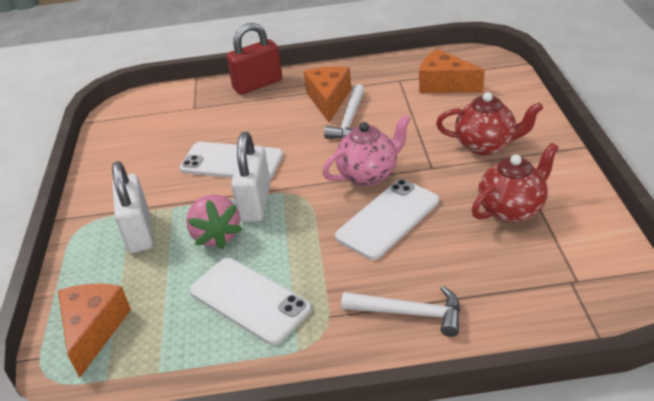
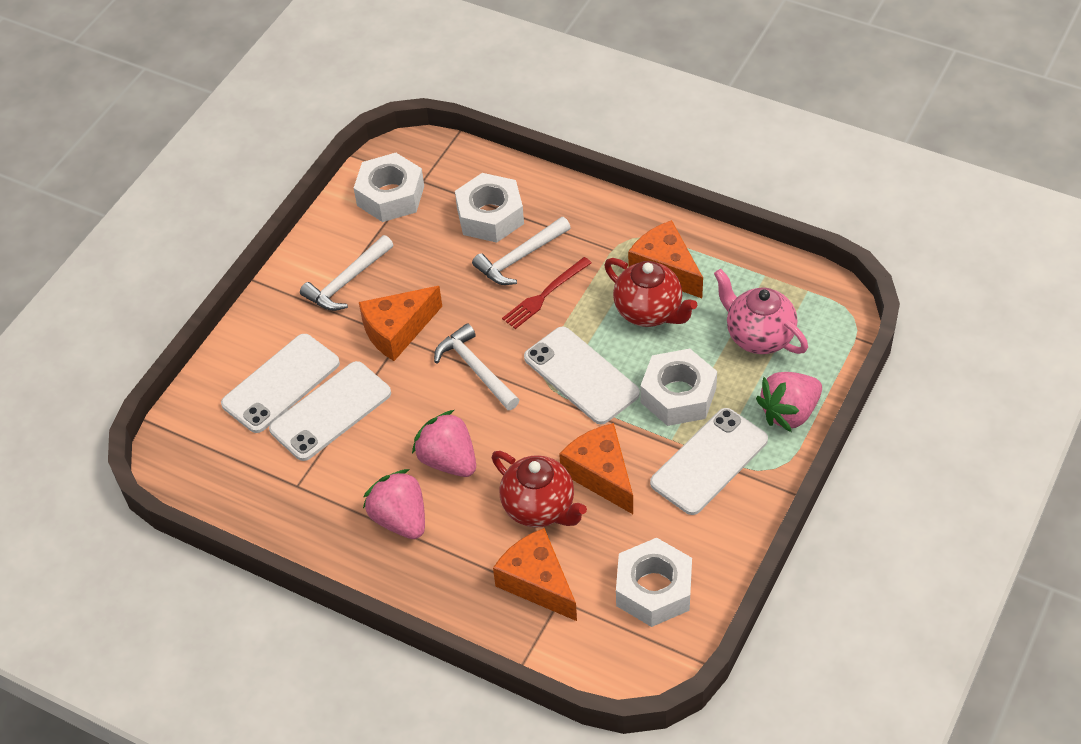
orange cheese: [58,283,131,378] [304,66,351,123] [419,49,485,93] = 3 -> [359,286,442,361] [493,528,577,621] [559,423,633,514] [628,220,703,298] = 4
pink strawberry: [186,194,243,249] = 1 -> [363,469,425,539] [412,410,476,477] [756,372,822,432] = 3
red fork: none = 0 -> [502,257,592,329] = 1
red padlock: [226,23,282,95] = 1 -> none = 0
white hammer: [324,84,365,139] [341,286,460,337] = 2 -> [300,235,393,311] [434,323,519,410] [472,217,571,285] = 3
white nut: none = 0 -> [354,153,424,222] [455,173,524,243] [616,538,692,627] [641,349,717,426] = 4
white padlock: [112,161,153,253] [231,132,271,222] = 2 -> none = 0
white phone: [180,142,283,179] [189,258,311,345] [335,179,439,260] = 3 -> [221,334,340,433] [269,361,391,461] [524,327,640,424] [650,408,768,515] = 4

